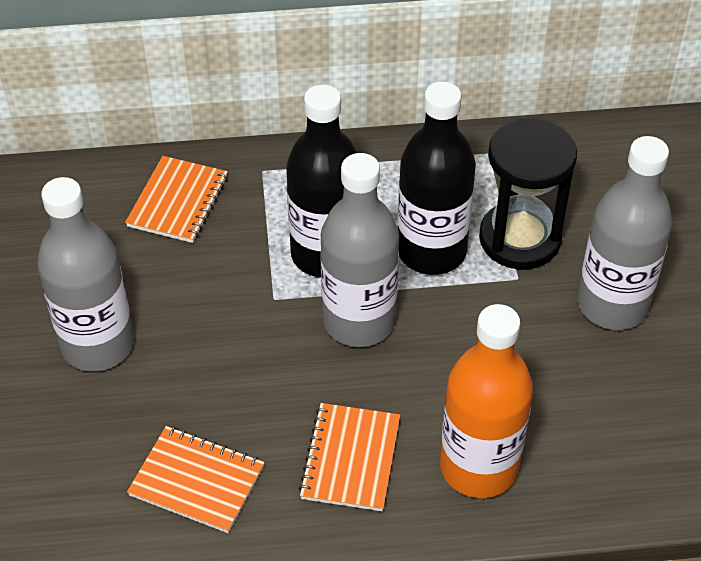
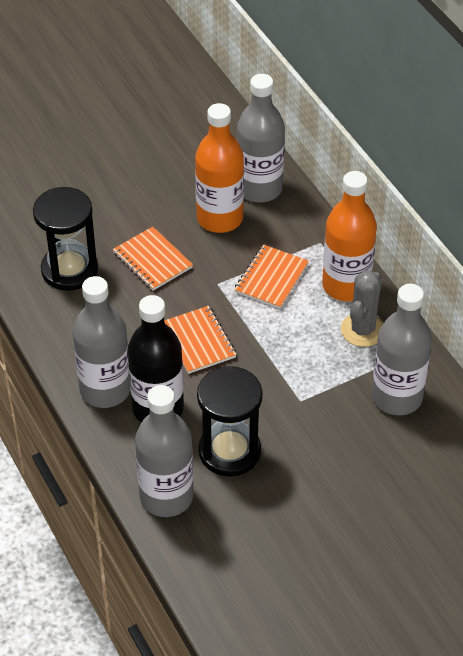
black bottle: [286,85,357,278] [397,82,476,275] = 2 -> [128,295,184,423] = 1
black hourglass: [479,118,577,270] = 1 -> [33,187,98,291] [197,366,263,477] = 2
grey bottle: [37,177,134,372] [320,153,399,347] [577,136,673,330] = 3 -> [73,276,130,408] [135,385,194,517] [237,74,285,203] [372,284,432,415] = 4
grey cactus: none = 0 -> [341,270,384,347] = 1
orange bottle: [440,304,533,498] = 1 -> [195,103,244,233] [322,171,377,301] = 2

